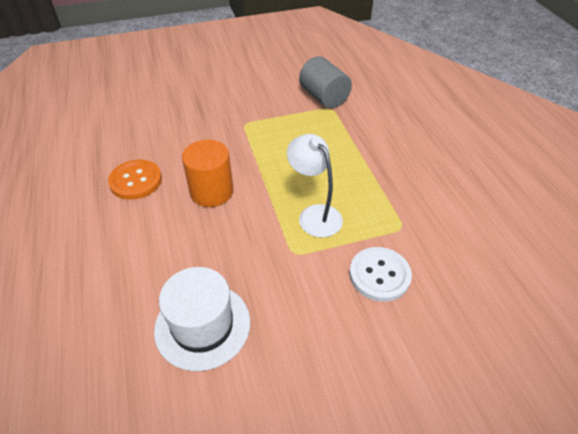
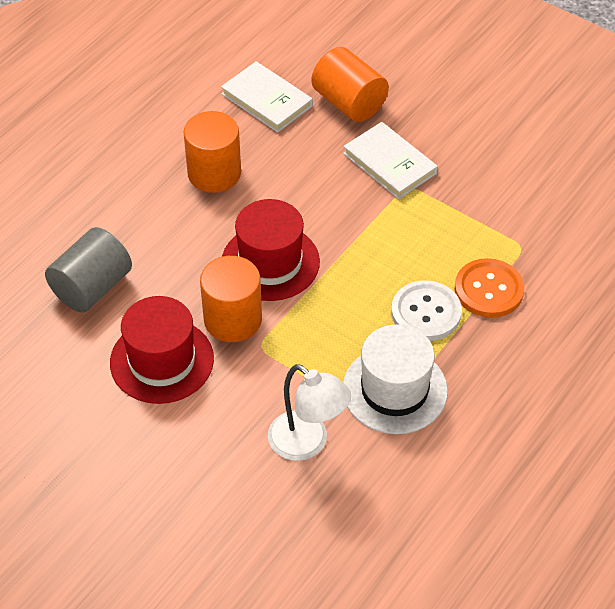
orange cylinder: [182,140,233,207] = 1 -> [184,111,241,193] [200,256,262,342] [311,47,389,122] = 3
red hat: none = 0 -> [110,296,214,404] [222,199,320,301] = 2
white book: none = 0 -> [221,61,313,133] [343,122,438,199] = 2

